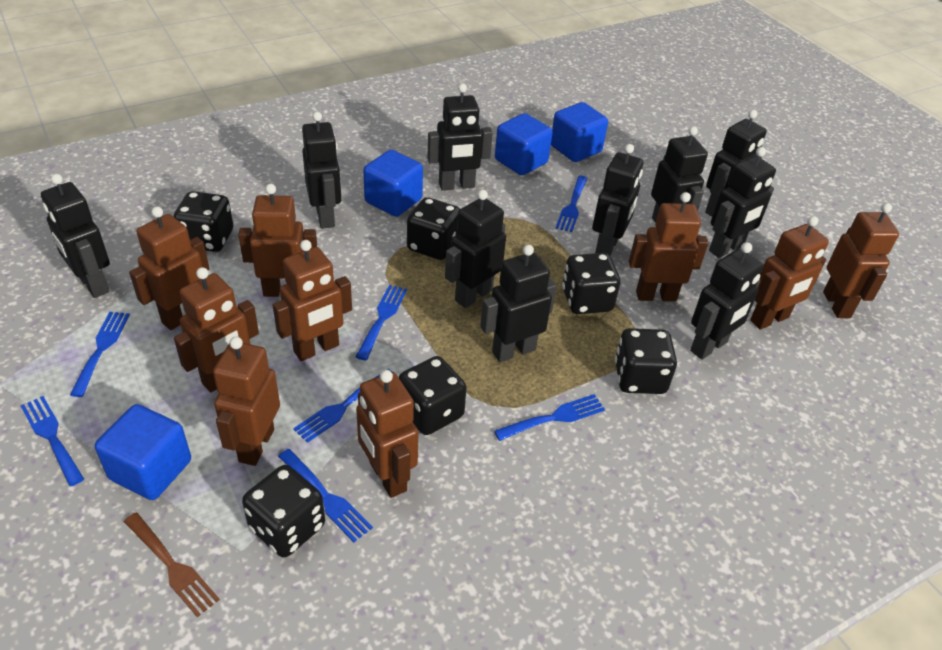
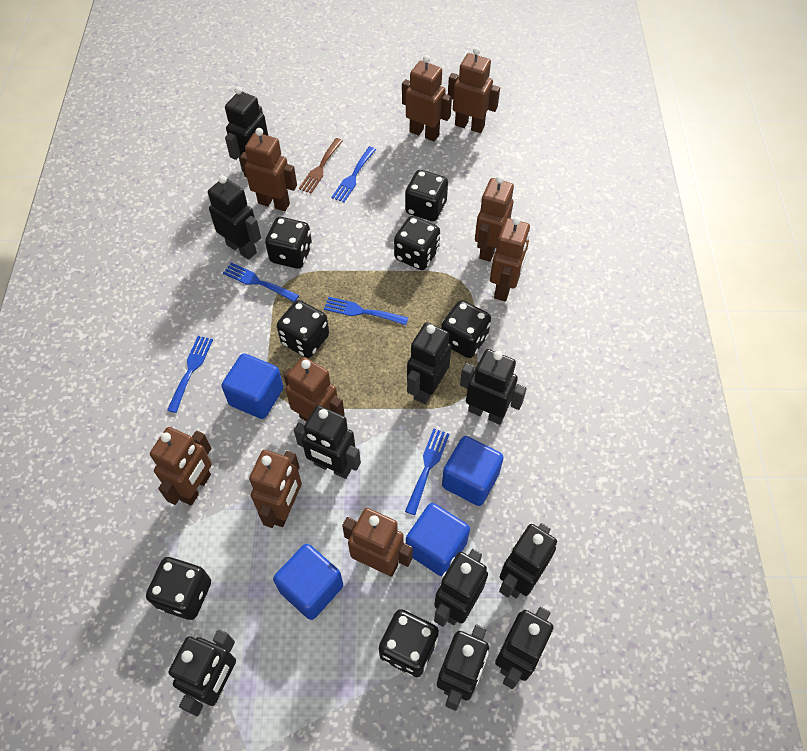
black dice: [174,191,233,252] [242,465,325,557] [399,356,467,435] [407,197,460,260] [562,253,620,314] [615,328,677,394] = 6 -> [146,557,211,620] [265,217,312,269] [277,300,329,358] [379,609,439,677] [394,216,440,270] [405,170,448,221] [441,300,491,358] = 7
blue fork: [21,396,84,486] [70,312,130,397] [278,449,373,542] [294,369,392,443] [356,285,407,360] [494,394,605,441] [556,176,588,232] = 7 -> [167,336,213,413] [223,263,299,302] [324,297,408,325] [331,147,376,202] [405,428,449,515] = 5

